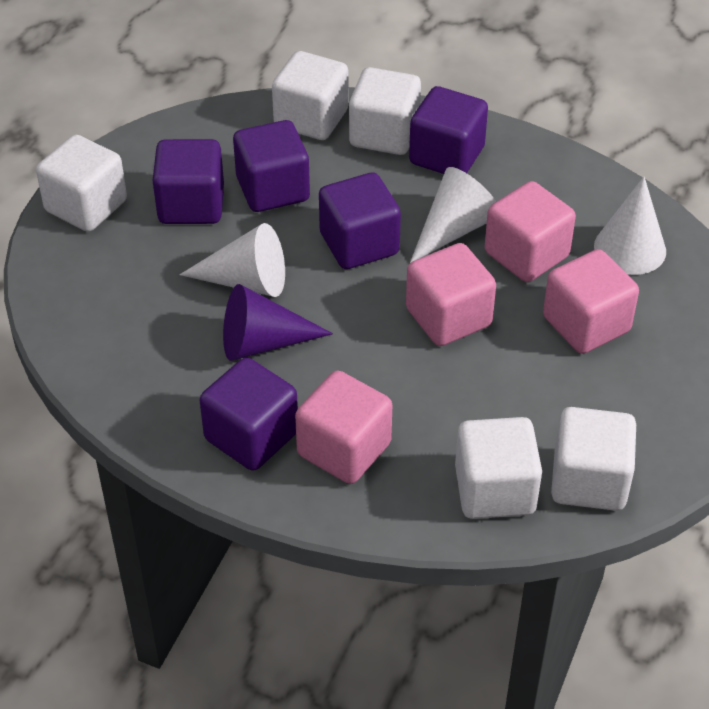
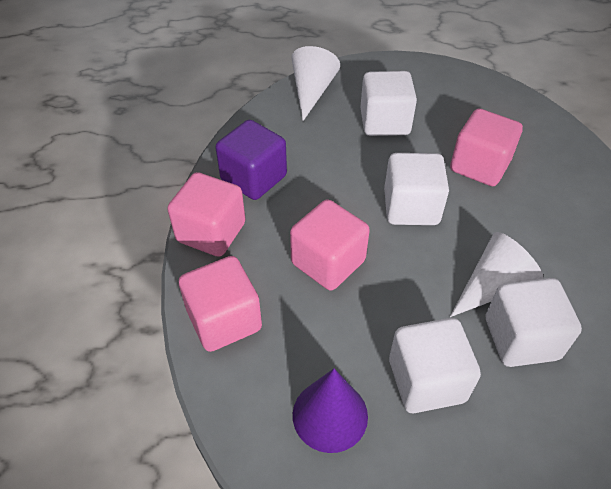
purple cube: [153,139,224,224] [200,358,298,471] [233,120,310,212] [319,172,401,269] [409,86,488,174] = 5 -> [215,120,287,200] = 1
white cone: [179,223,285,297] [410,167,496,263] [594,176,666,275] = 3 -> [291,46,340,121] [450,232,544,317] = 2
white cube: [36,135,127,232] [272,51,349,140] [349,67,421,155] [455,417,542,519] [551,407,636,511] = 5 -> [360,71,417,136] [384,153,449,225] [389,318,481,413] [486,278,582,367] = 4

